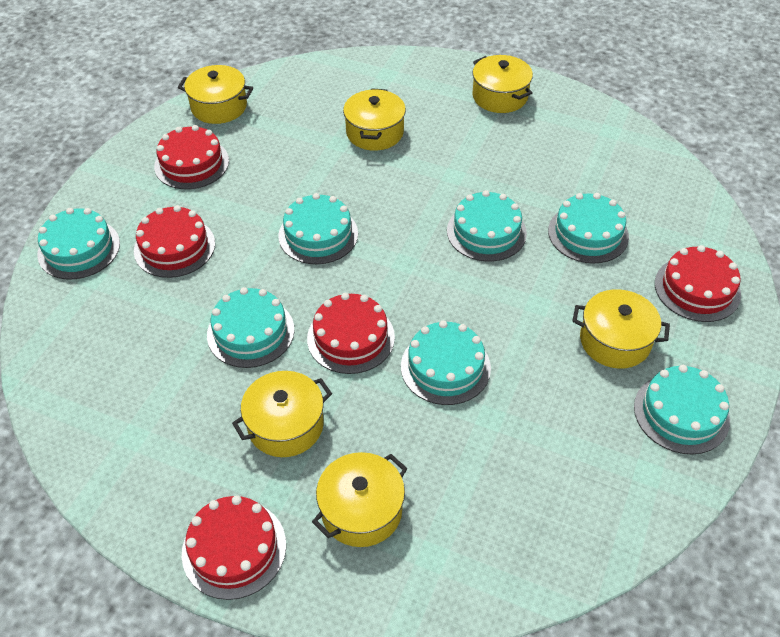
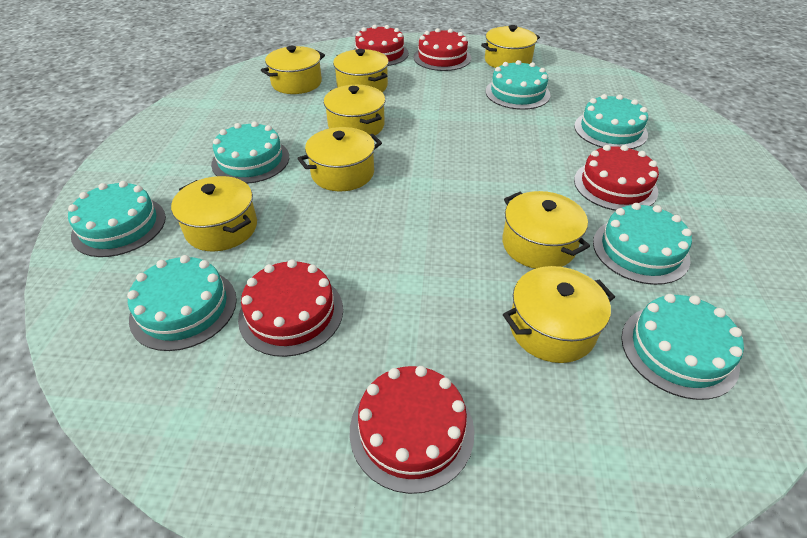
yellow pot: [178,65,253,124] [232,371,332,457] [312,452,408,547] [343,88,406,151] [473,55,533,113] [572,289,670,369] = 6 -> [171,176,257,251] [261,46,325,94] [297,127,382,191] [324,85,386,135] [333,49,389,92] [481,25,540,68] [502,191,590,269] [503,266,615,363] = 8

